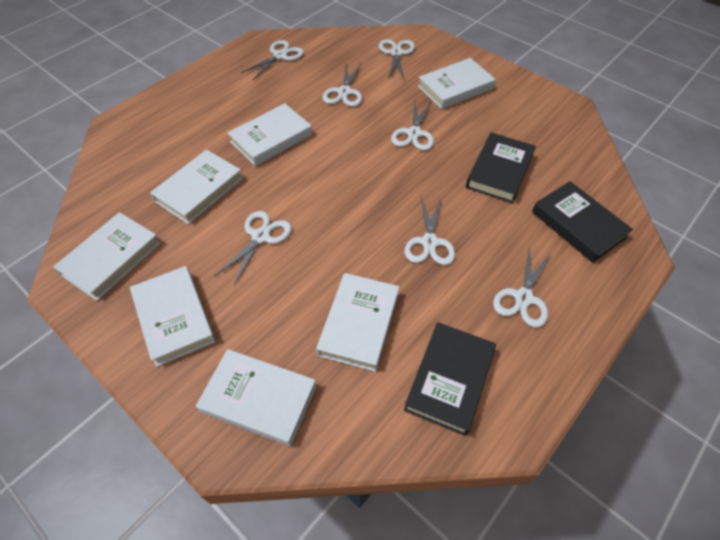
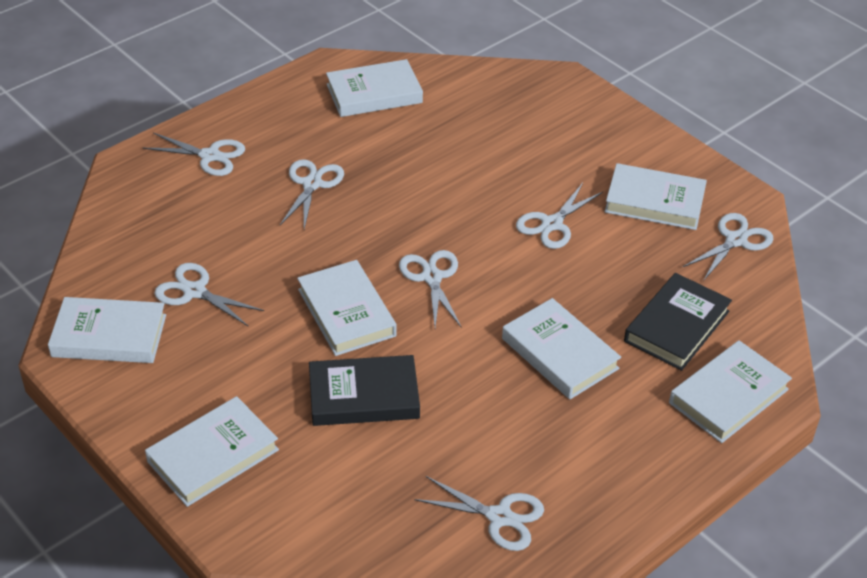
black book: [404,322,496,436] [466,133,536,203] [532,181,633,263] = 3 -> [309,355,420,426] [624,273,732,371] = 2

